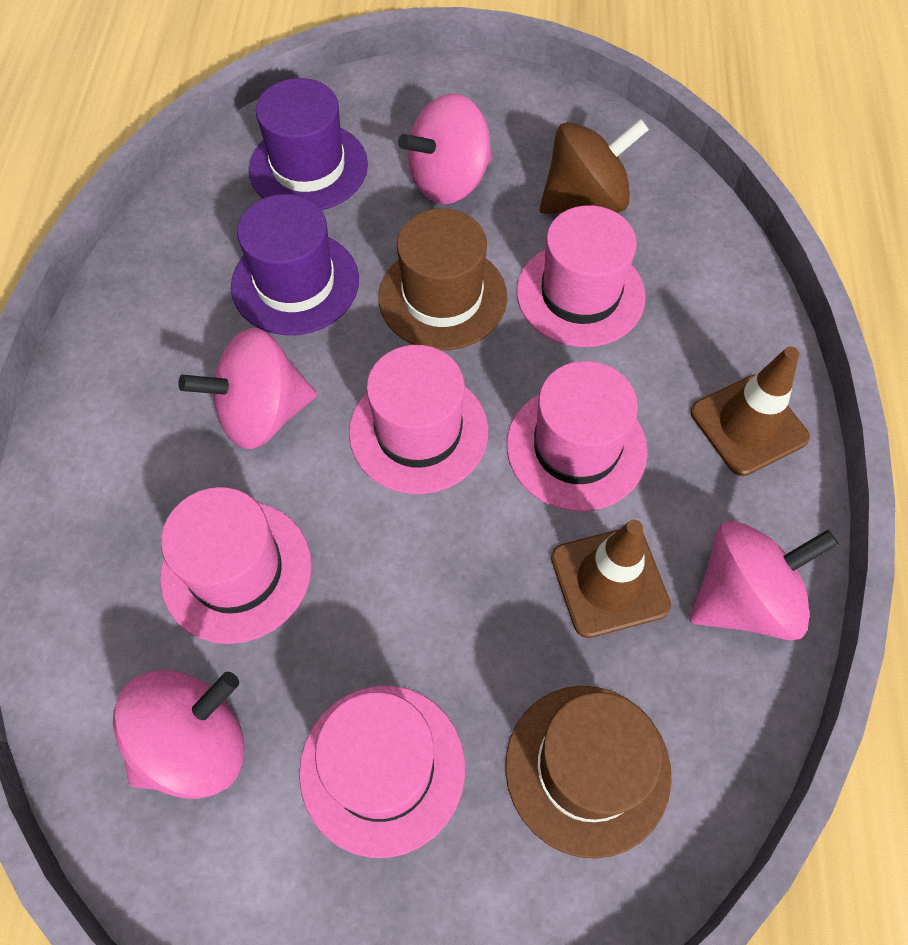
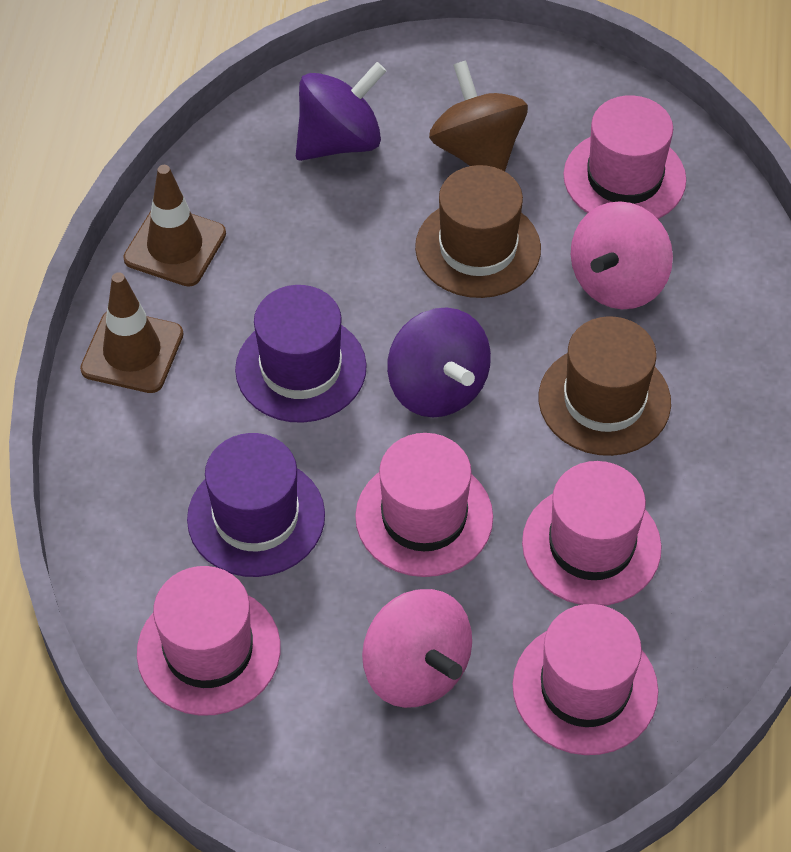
pink spinning top: [113,670,245,799] [178,328,317,449] [398,94,492,204] [690,521,839,641] = 4 -> [362,589,472,708] [571,201,673,309] = 2
purple spinning top: none = 0 -> [296,62,386,161] [387,307,491,417] = 2

